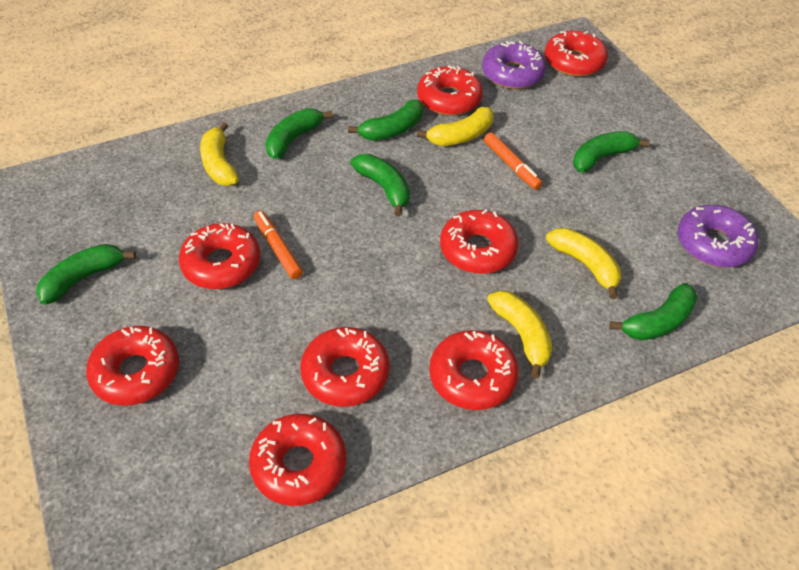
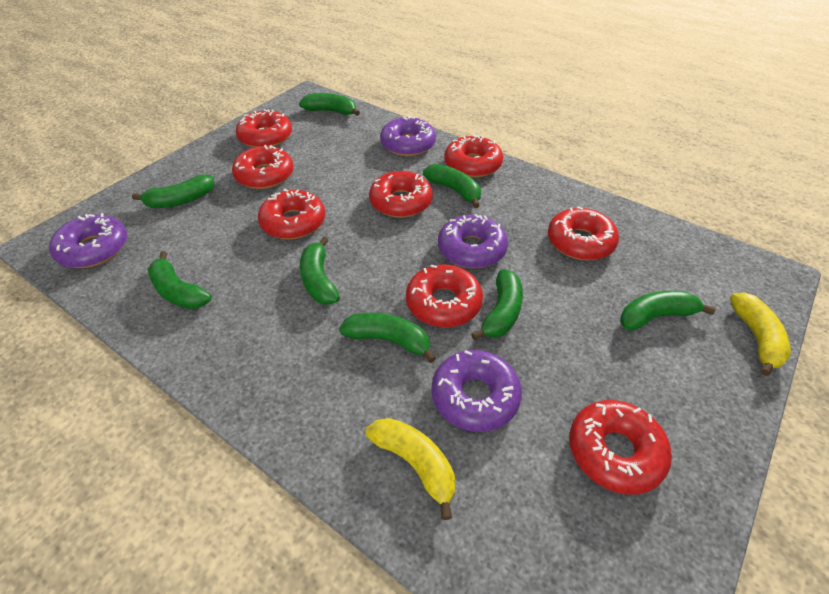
green banana: [36,244,136,305] [265,108,333,159] [348,100,424,141] [350,154,410,216] [573,131,650,172] [609,283,698,340] = 6 -> [132,175,214,208] [148,251,212,309] [299,93,360,116] [300,237,340,305] [339,313,436,363] [423,164,481,208] [471,270,523,341] [620,291,716,331] = 8
orange marker: [254,211,303,279] [484,132,542,190] = 2 -> none = 0
purple donut: [482,41,546,89] [678,205,759,267] = 2 -> [49,213,127,268] [380,116,436,156] [431,350,522,432] [438,214,508,268] = 4
yellow banana: [200,122,239,186] [417,107,494,146] [487,291,552,379] [546,228,621,299] = 4 -> [365,418,455,520] [730,293,791,376] = 2

